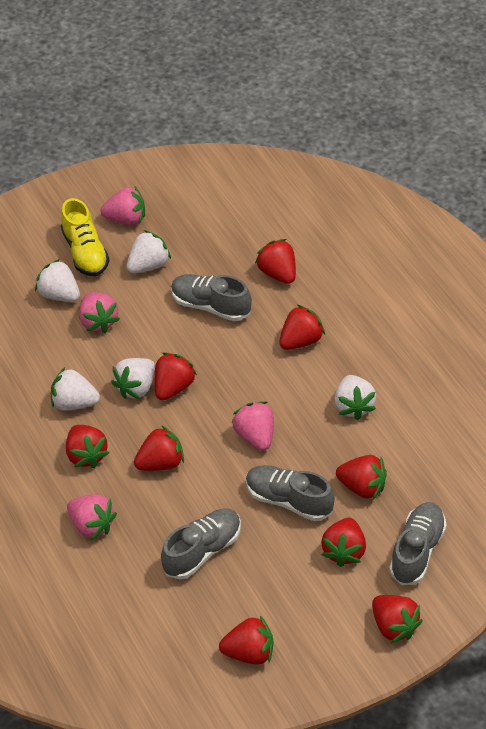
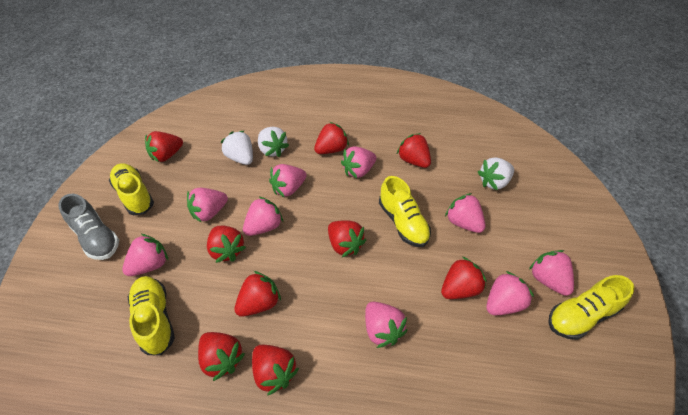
grey shoe: [161,508,241,579] [171,274,252,321] [246,465,335,521] [389,502,447,585] = 4 -> [58,194,119,260] = 1
pink strawberry: [67,495,117,540] [79,292,120,333] [101,187,145,225] [232,401,274,451] = 4 -> [122,234,168,276] [187,188,228,223] [243,196,283,236] [269,164,307,197] [341,146,376,178] [365,302,408,348] [445,193,486,233] [486,271,534,315] [529,250,574,296] = 9
white strawberry: [35,259,80,302] [51,367,100,411] [111,358,155,399] [127,230,171,273] [334,375,376,420] = 5 -> [220,131,253,165] [258,127,289,157] [478,157,514,190] = 3
yellow shoe: [61,198,110,276] = 1 -> [109,163,154,215] [128,276,175,355] [379,176,431,247] [548,275,634,340] = 4

